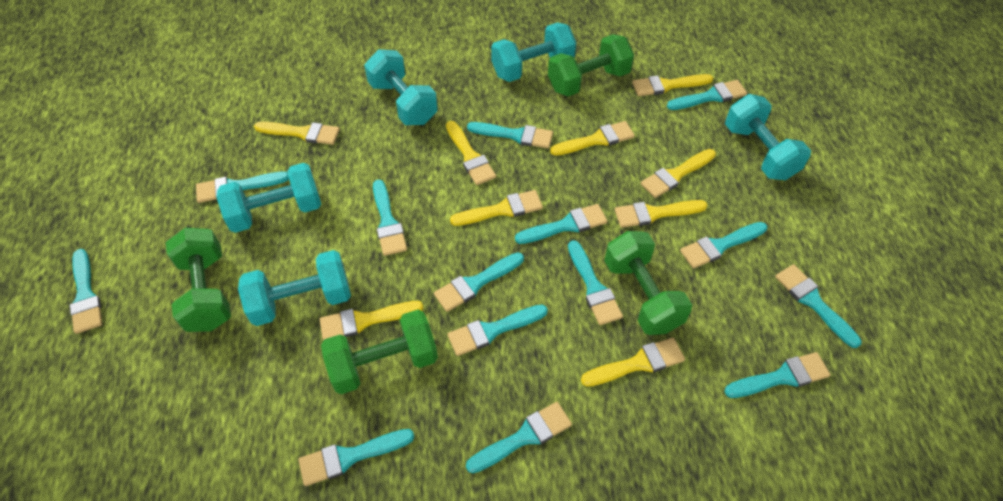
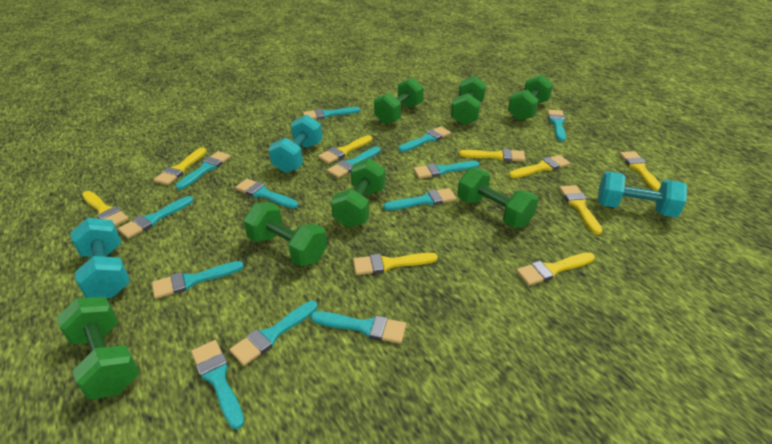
green dumbbell: [166,228,231,332] [321,310,438,394] [548,34,634,96] [604,231,692,335] = 4 -> [57,297,139,399] [243,202,327,266] [331,158,385,228] [374,78,424,124] [451,76,486,125] [457,167,538,228] [508,75,553,121] = 7
turquoise brush: [70,249,102,334] [196,171,289,203] [299,429,414,486] [373,180,407,256] [434,252,524,312] [448,305,548,356] [466,402,572,473] [467,122,553,148] [515,204,607,244] [568,240,623,325] [667,80,747,110] [680,222,767,268] [724,352,831,398] [775,264,862,348] = 14 -> [118,196,193,239] [152,261,244,299] [176,151,231,190] [191,340,244,429] [229,301,318,366] [235,179,298,208] [303,107,360,119] [311,311,406,344] [327,146,381,178] [383,188,456,210] [398,126,451,152] [413,161,480,179] [548,110,566,141] = 13
turquoise dumbbell: [217,163,321,233] [238,250,351,326] [364,49,438,125] [491,22,576,82] [725,94,811,180] = 5 -> [71,218,130,298] [269,115,323,173] [598,171,687,217] = 3

